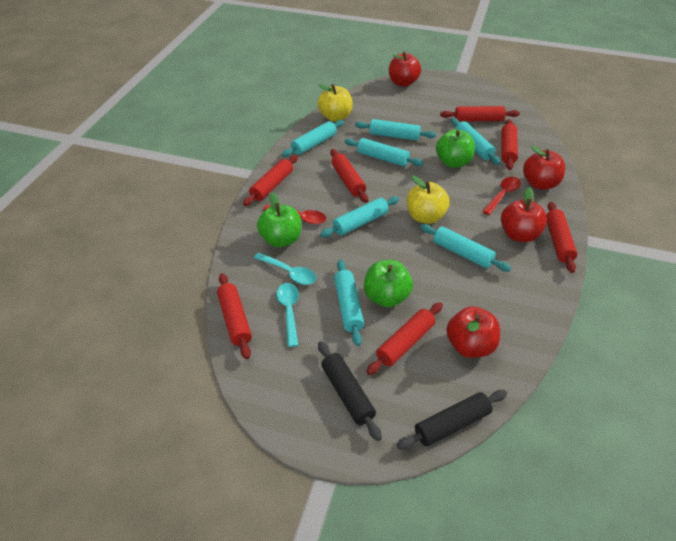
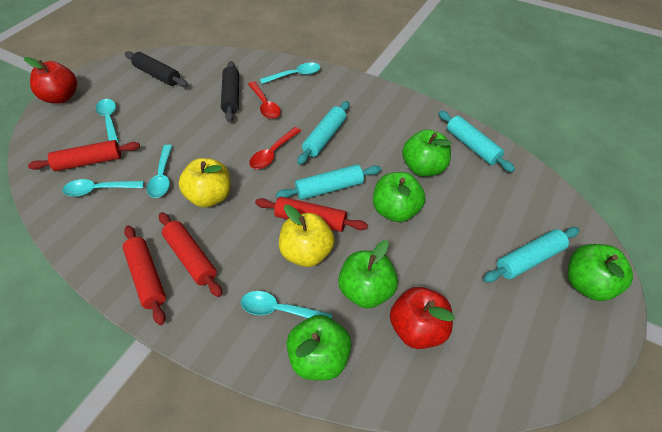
green apple: [257,192,301,247] [364,260,413,307] [436,129,475,168] = 3 -> [287,315,352,380] [338,240,398,308] [373,172,425,222] [402,129,451,177] [568,244,633,301] = 5
red apple: [389,52,421,87] [446,306,500,358] [501,187,547,242] [523,145,565,190] = 4 -> [24,57,77,104] [390,287,455,349] = 2
red rolling pin: [217,273,252,359] [243,155,298,206] [330,149,368,203] [366,302,443,375] [440,106,520,122] [502,119,518,170] [546,202,577,273] = 7 -> [28,140,140,171] [122,225,166,325] [159,212,222,297] [255,197,368,232] = 4
turquoise rolling pin: [282,120,344,157] [320,196,399,237] [334,260,364,346] [345,138,424,167] [355,119,436,141] [420,224,511,272] [451,118,501,165] = 7 -> [276,164,381,200] [297,101,349,165] [438,111,515,172] [483,227,580,282] = 4
turquoise spoon: [254,253,316,285] [277,283,299,347] = 2 -> [62,179,144,197] [96,99,119,144] [147,145,172,198] [241,291,333,319] [260,63,320,84] = 5

